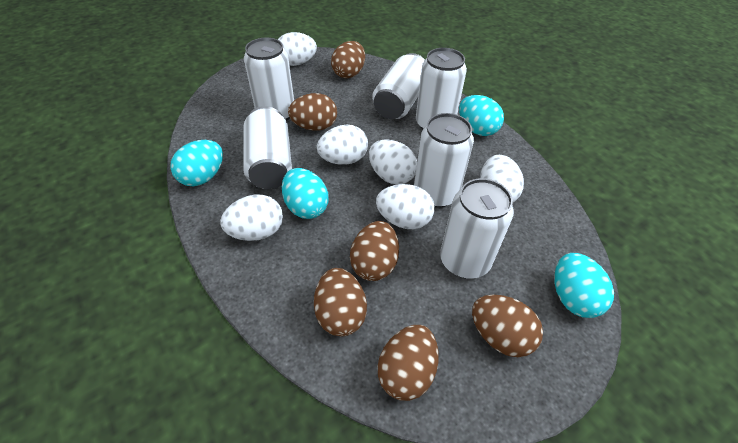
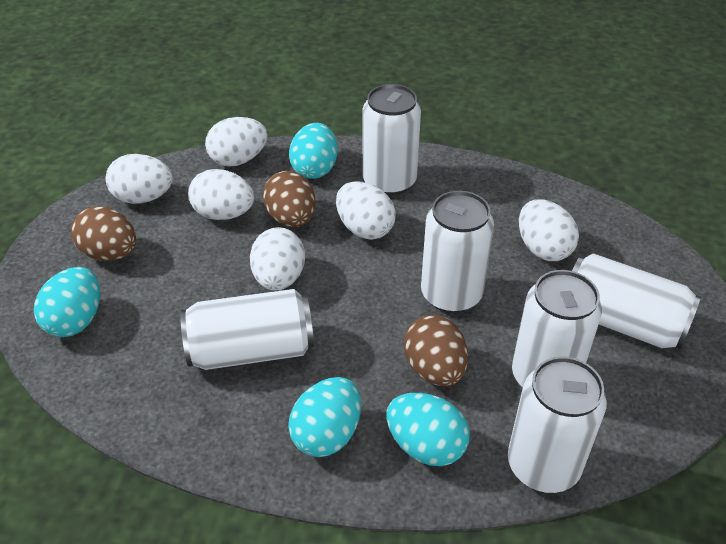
brown egg: [288,93,337,131] [314,268,367,336] [331,41,365,78] [350,221,399,281] [378,325,439,401] [472,295,543,357] = 6 -> [71,206,136,261] [263,171,316,227] [404,315,468,386] = 3

